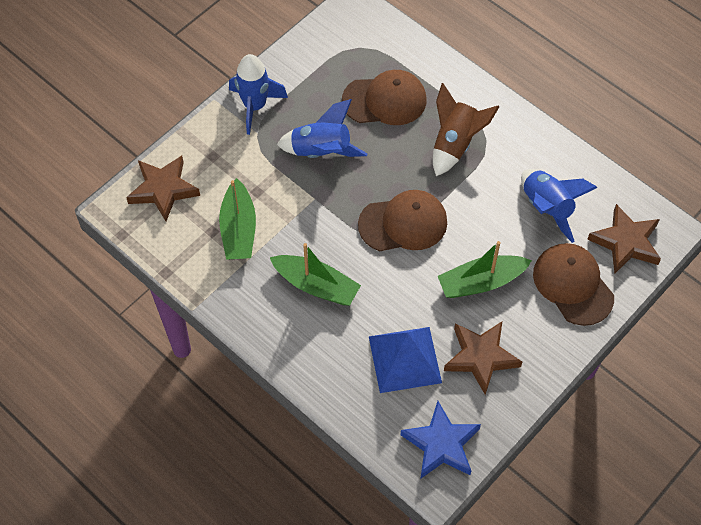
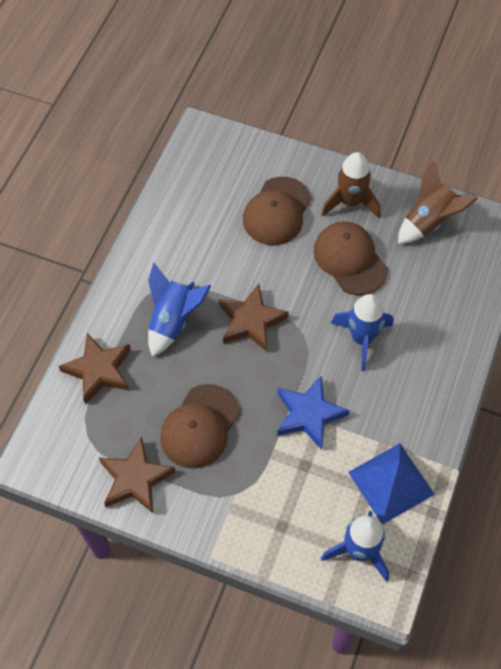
brown rocket: [433,83,499,176] = 1 -> [321,152,380,218] [398,160,478,244] = 2
green boat: [219,178,256,260] [269,243,361,305] [438,241,532,298] = 3 -> none = 0

